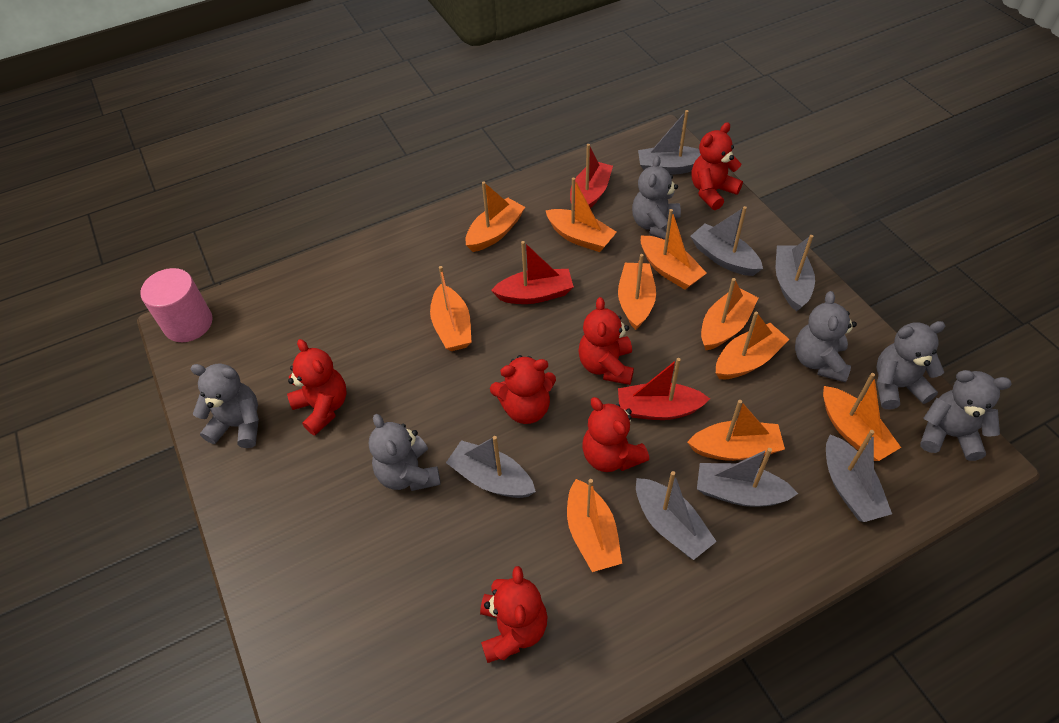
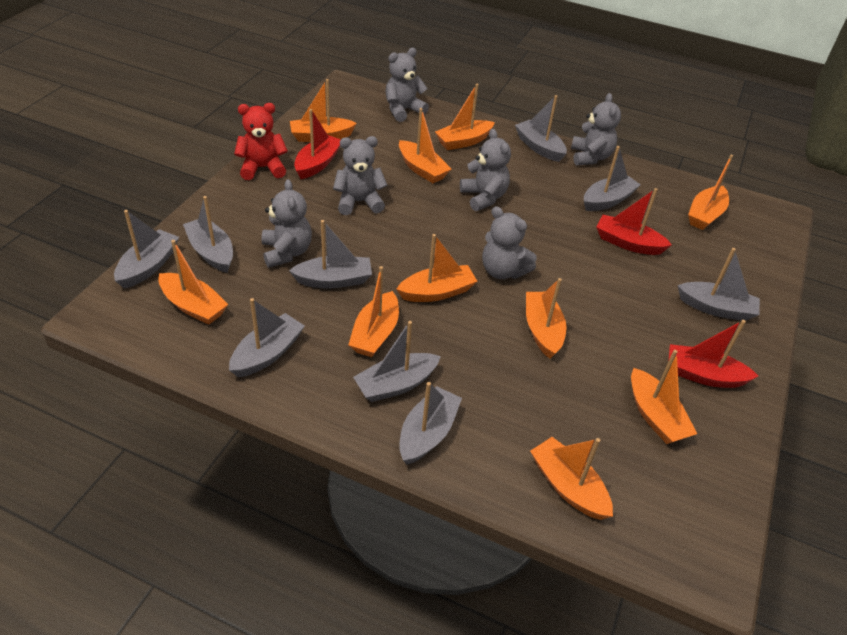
grey boat: [446,436,536,498] [636,471,717,560] [638,110,701,175] [690,206,763,276] [697,448,798,507] [776,235,815,311] [826,430,892,522] = 7 -> [114,210,179,289] [183,196,233,273] [229,298,305,377] [289,220,372,288] [353,321,441,402] [399,382,462,465] [515,95,567,162] [584,146,641,211] [678,248,760,321] = 9
pink cylinder: [140,268,212,342] = 1 -> none = 0
red teddy bear: [287,339,347,435] [480,566,548,663] [490,355,556,424] [578,297,634,385] [582,397,649,472] [692,122,743,210] = 6 -> [234,103,288,180] = 1

